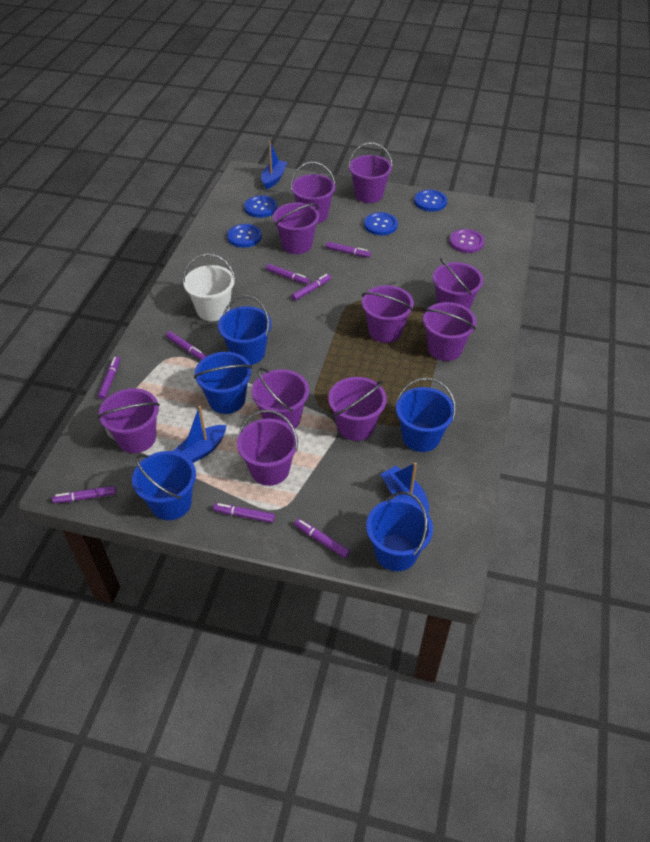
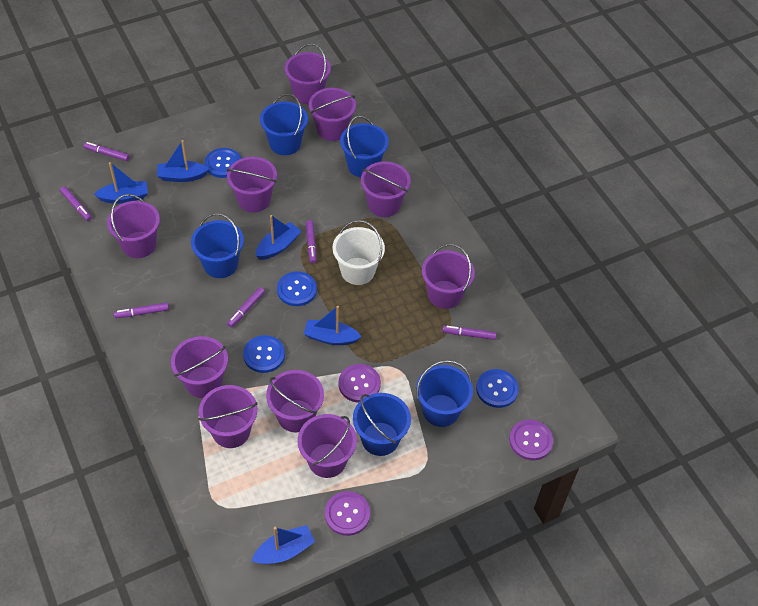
blue boat: [174,406,226,463] [261,141,287,189] [380,462,429,514] = 3 -> [94,162,148,204] [157,140,209,182] [251,525,315,564] [256,215,301,260] [304,306,362,345] = 5
purple button: [449,229,484,253] = 1 -> [325,491,370,536] [339,364,381,403] [509,420,553,460] = 3
purple marker: [52,486,116,503] [98,356,120,399] [166,331,206,360] [213,503,275,523] [266,264,309,284] [291,274,331,301] [294,519,350,558] [326,242,371,258] = 8 -> [60,186,92,221] [84,142,130,161] [114,303,169,318] [227,287,265,327] [306,220,316,264] [442,326,496,340] = 6

